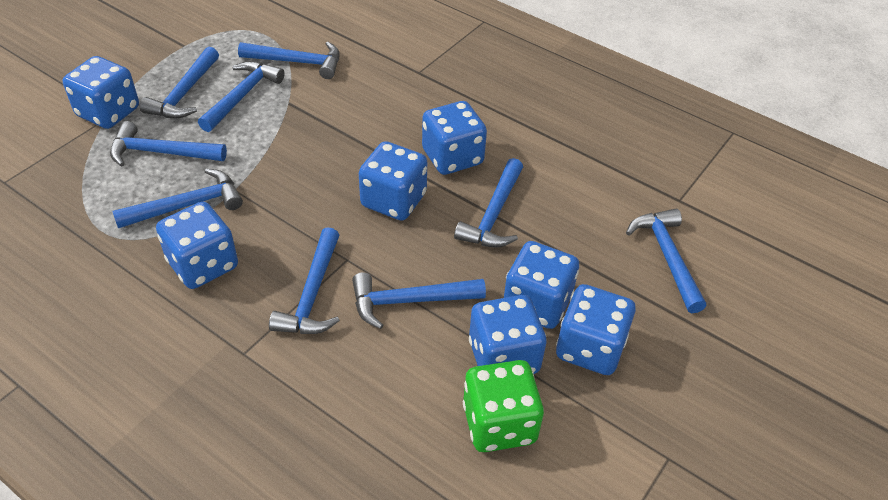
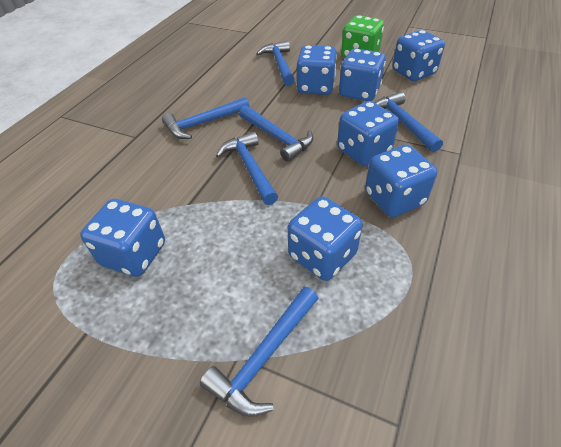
blue hammer: [110,121,227,167] [112,169,243,228] [140,47,219,118] [198,61,285,132] [238,42,340,79] [269,227,340,334] [352,273,486,329] [454,158,523,248] [626,209,706,313] = 9 -> [162,97,250,139] [200,287,319,417] [216,132,278,205] [239,105,313,162] [256,41,295,86] [374,91,443,152] = 6

